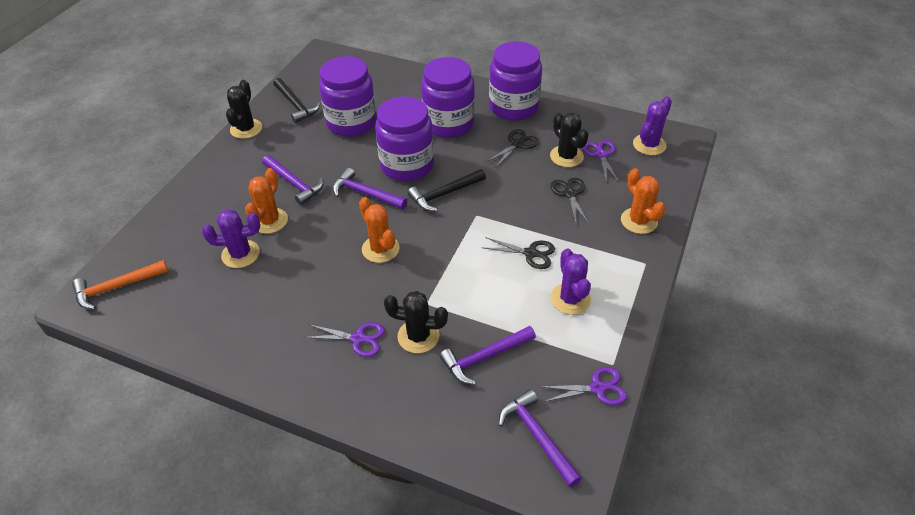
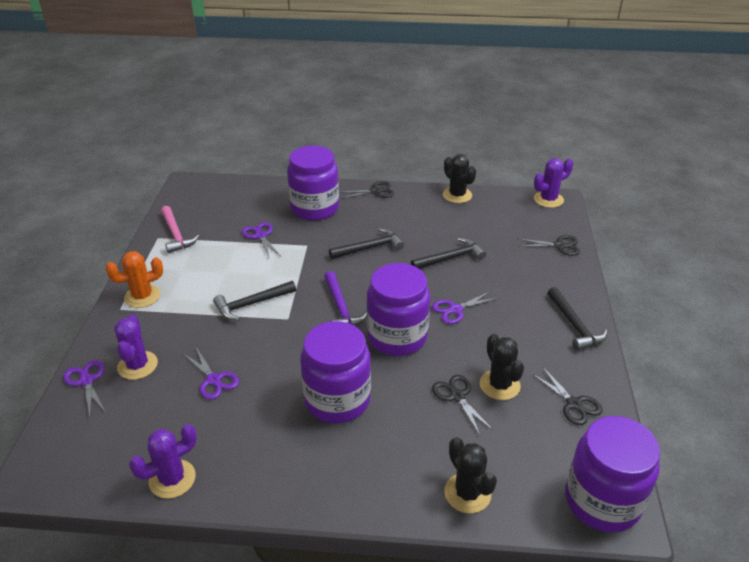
black hammer: [273,78,320,123] [408,169,486,211] = 2 -> [213,281,296,321] [329,228,404,259] [411,238,486,269] [547,287,607,350] = 4
black scissors: [484,237,555,269] [486,129,539,167] [551,178,589,224] = 3 -> [339,181,394,199] [432,375,494,435] [518,235,580,256] [531,367,603,425] = 4
orange cactus: [245,168,288,234] [359,197,400,263] [621,168,665,234] = 3 -> [106,251,163,308] = 1
orange hammer: [72,260,168,309] = 1 -> none = 0
pink hammer: none = 0 -> [161,206,199,253] = 1
purple hammer: [262,155,324,205] [332,168,407,209] [440,326,536,385] [499,389,582,487] = 4 -> [324,271,367,326] = 1
purple scissors: [304,322,385,357] [542,367,627,405] [583,140,619,183] = 3 -> [63,360,106,417] [184,347,239,400] [242,222,280,258] [432,291,499,324] = 4

